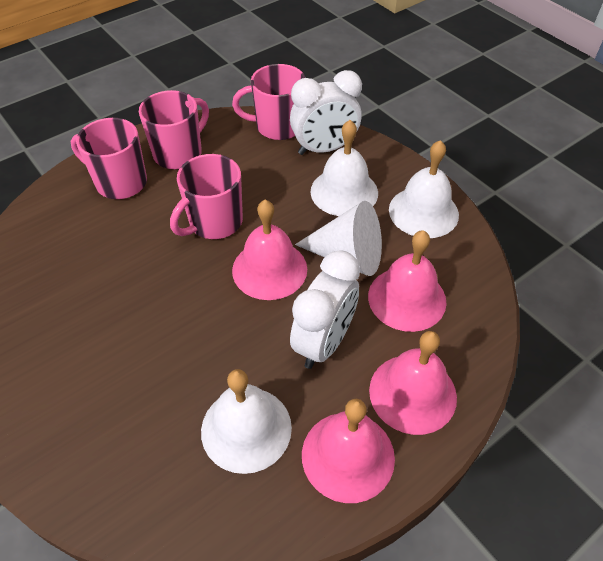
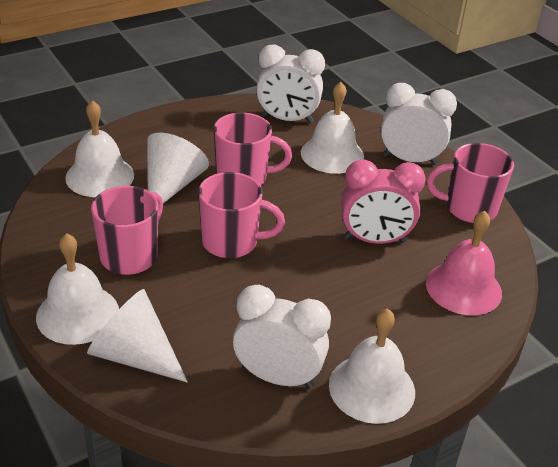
pink bell: [232,200,307,300] [302,399,395,503] [368,230,446,332] [369,331,457,435] = 4 -> [426,211,502,315] = 1
pink clock: none = 0 -> [341,159,426,244] = 1
white bell: [201,369,292,474] [310,120,378,216] [389,140,459,238] = 3 -> [36,233,119,345] [65,100,134,197] [301,82,364,174] [329,308,415,424] = 4
white clock: [290,70,362,155] [290,250,360,369] = 2 -> [233,285,331,388] [256,45,325,123] [381,83,457,165] = 3
white cone: [295,201,382,276] = 1 -> [87,289,188,382] [147,133,209,204] = 2

